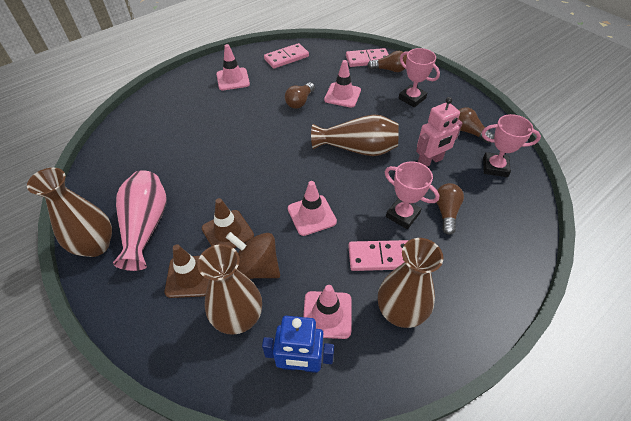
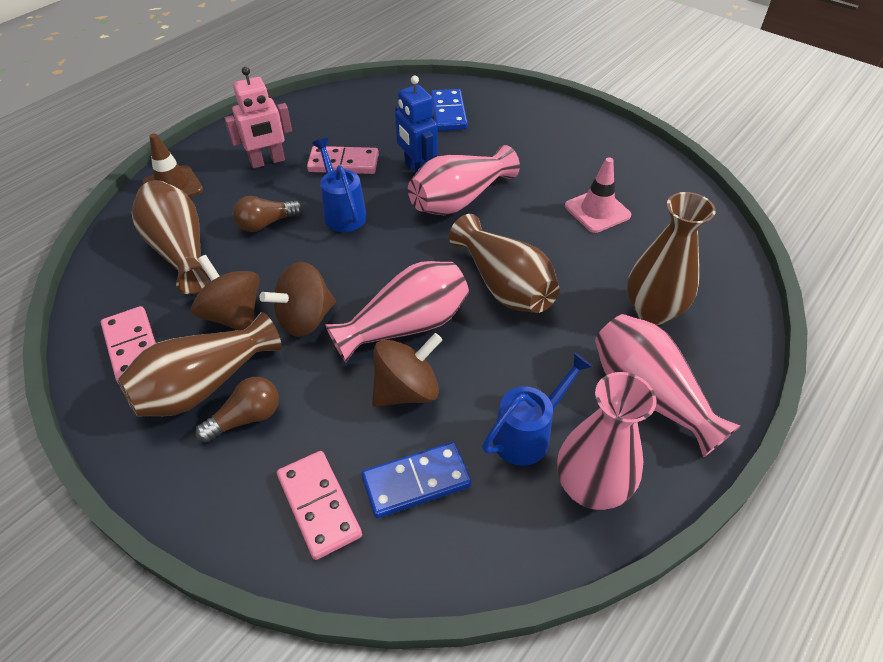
blue domino: none = 0 -> [361,442,471,518] [431,89,468,131] = 2
blue watering can: none = 0 -> [312,138,367,232] [482,352,593,466] = 2
brown light bulb: [285,82,315,109] [367,51,407,72] [436,183,464,235] [458,107,494,143] = 4 -> [195,377,279,443] [233,196,303,232] = 2
brown spinning top: [226,232,280,279] = 1 -> [191,255,260,330] [259,262,336,337] [372,333,442,407] = 3
brown traffic cone: [165,244,209,298] [202,198,254,249] = 2 -> [142,133,203,197] = 1
pink traffic cone: [216,44,250,90] [288,181,337,236] [303,285,351,339] [324,60,361,108] = 4 -> [565,157,631,233] = 1
pink trophy: [385,161,440,229] [398,48,440,107] [482,114,541,177] = 3 -> none = 0
pink vase: [113,170,166,271] = 1 -> [325,261,469,362] [408,145,520,215] [557,372,657,510] [595,314,741,457] = 4

